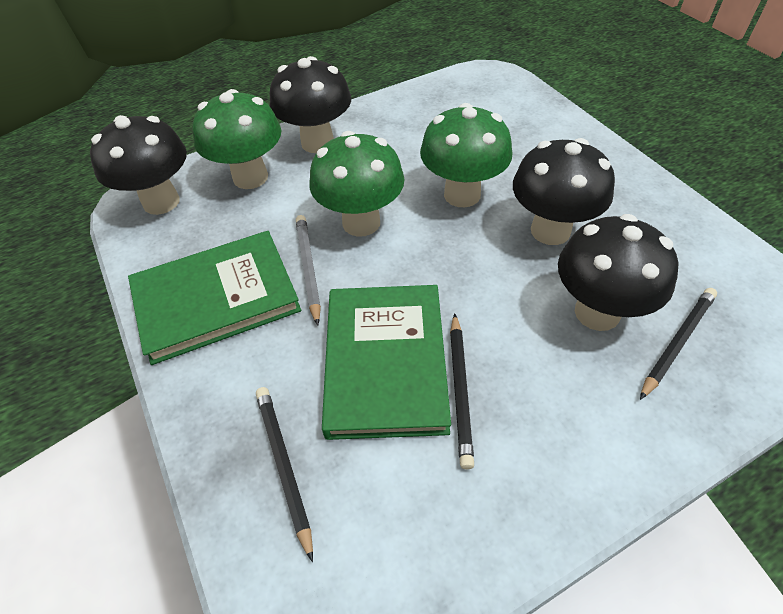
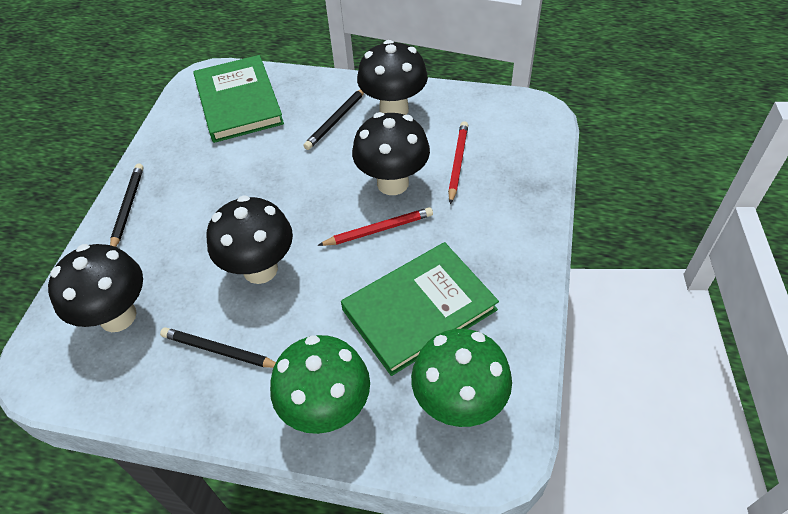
green mushroom: [192,89,281,189] [309,131,404,237] [420,103,512,207] = 3 -> [270,335,370,434] [411,329,512,427] = 2
grey pencil: [296,215,321,326] = 1 -> none = 0
red pencil: none = 0 -> [318,207,433,246] [448,121,468,204] = 2

